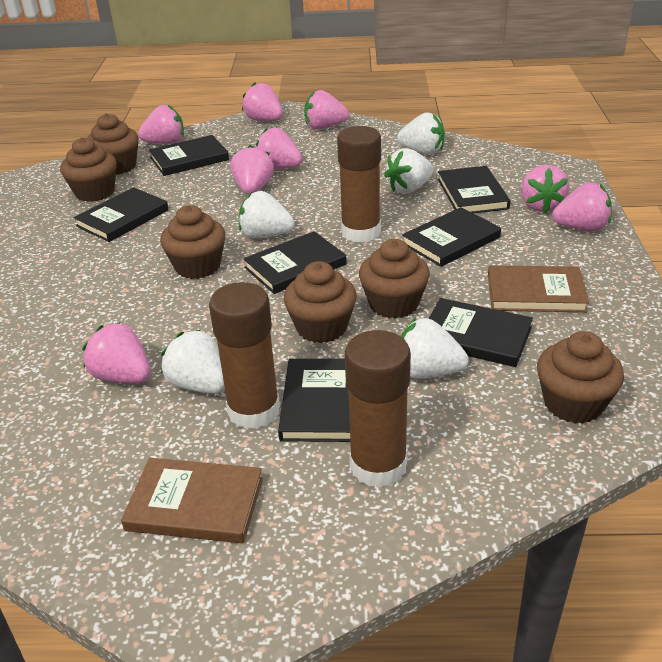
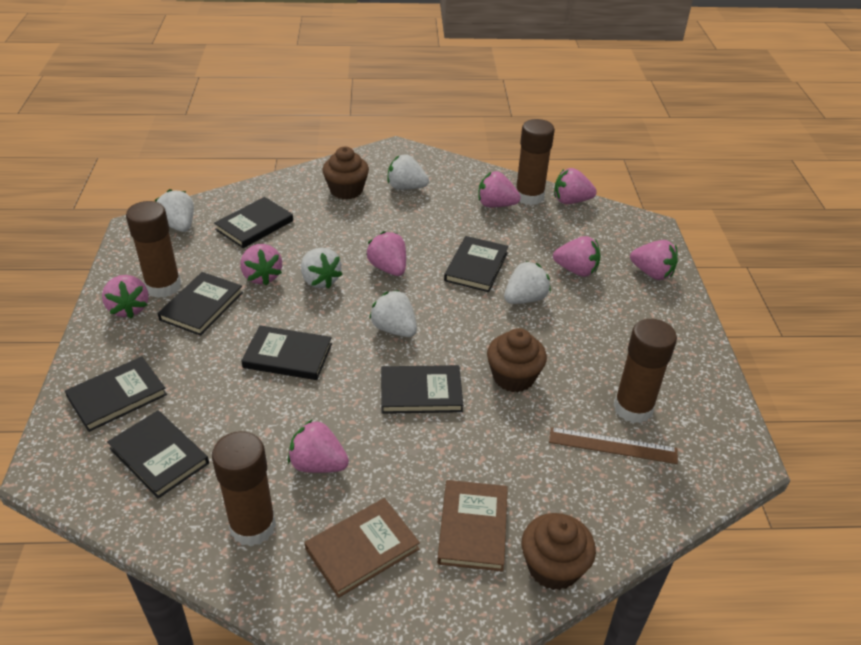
brown cupcake: [60,137,117,202] [87,113,139,175] [160,205,226,279] [284,261,357,343] [359,239,430,319] [537,331,624,424] = 6 -> [322,147,369,199] [487,328,547,392] [522,513,596,590] = 3
brown glue stick: [209,282,280,429] [337,126,381,243] [345,330,411,488] = 3 -> [126,201,181,298] [212,431,276,546] [516,119,555,205] [613,319,677,423] = 4
brown ruler: none = 0 -> [549,427,678,464] = 1

